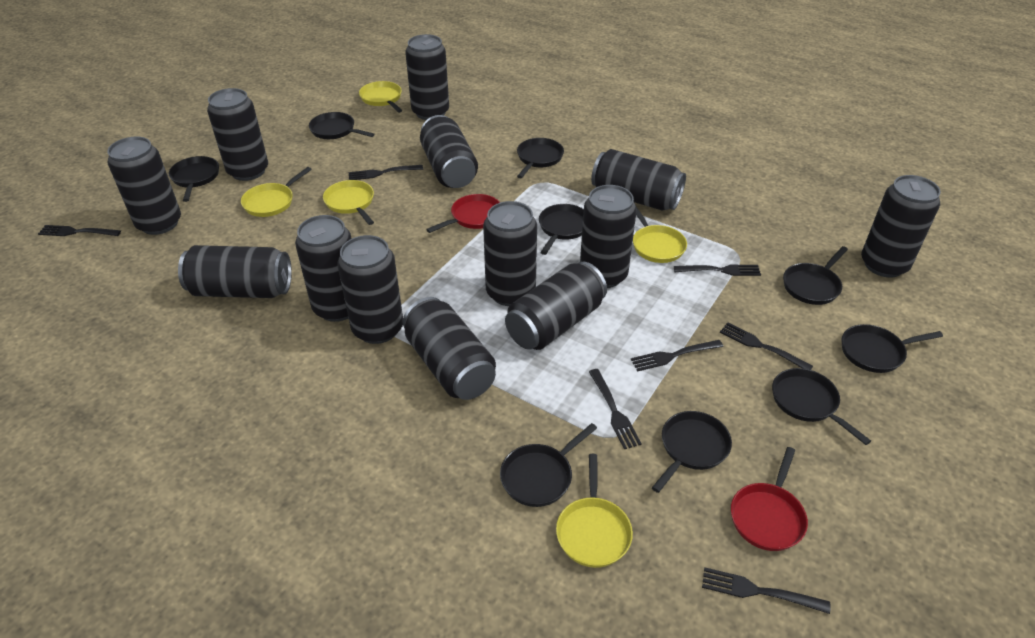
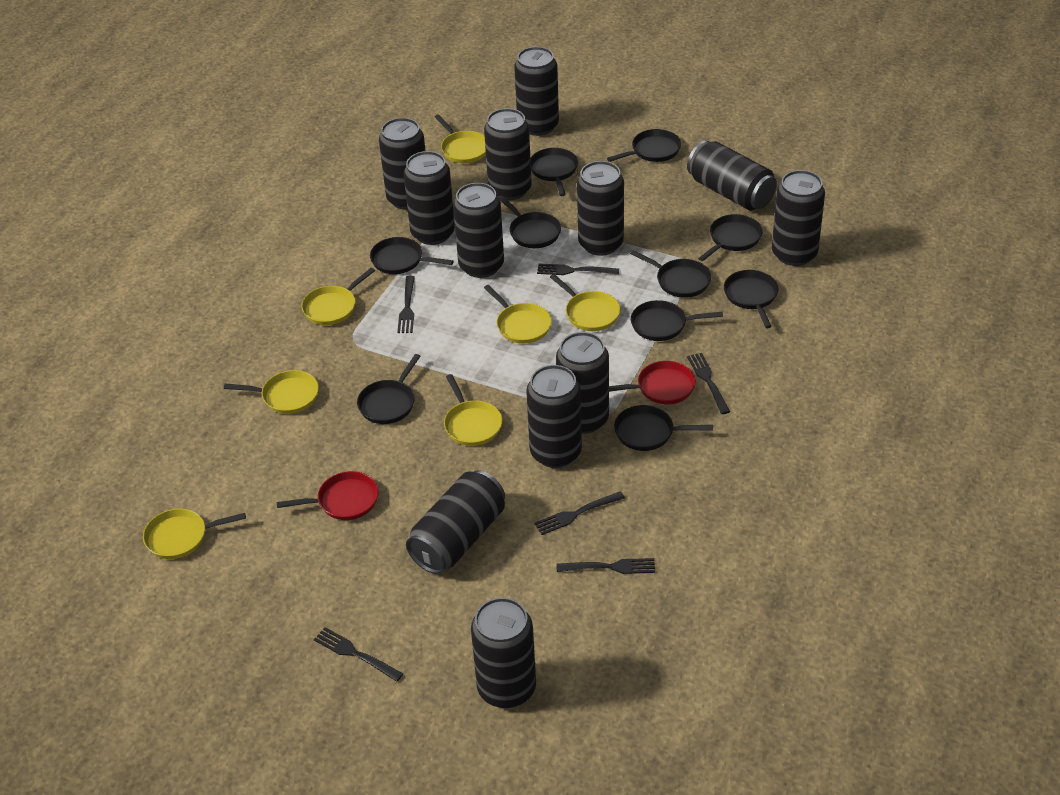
black can: [107,136,181,235] [178,245,292,298] [207,88,268,181] [295,215,352,322] [337,235,403,344] [403,297,496,400] [405,34,449,120] [420,115,478,188] [483,201,537,306] [505,262,607,350] [580,185,637,288] [591,149,686,211] [861,175,941,277] = 13 -> [379,118,425,210] [404,151,455,245] [406,470,505,574] [453,183,504,278] [471,597,536,708] [484,108,532,200] [514,47,559,136] [526,365,582,468] [556,332,609,434] [577,161,624,256] [687,140,777,211] [772,170,825,266] = 12
black fork: [38,225,121,236] [348,165,423,180] [589,369,642,449] [631,340,723,372] [674,265,761,276] [702,567,831,614] [720,323,813,370] = 7 -> [314,627,403,682] [397,276,415,333] [534,491,625,535] [537,264,619,275] [556,558,655,574] [687,353,730,414] = 6
black pan: [169,156,219,202] [309,112,375,139] [500,423,597,507] [517,138,564,179] [539,204,584,255] [652,411,732,493] [772,368,871,445] [783,246,848,305] [841,324,943,373] = 9 -> [357,354,421,424] [370,237,454,274] [499,195,561,248] [530,148,578,196] [607,129,681,162] [614,405,713,451] [630,250,711,298] [631,300,723,341] [698,214,763,261] [724,270,778,328] = 10
yellow pan: [241,167,312,217] [323,180,374,225] [359,81,402,113] [556,454,633,568] [633,207,687,263] = 5 -> [143,509,246,559] [224,370,319,414] [301,268,375,325] [435,114,486,163] [444,374,502,446] [484,285,552,344] [550,274,620,331] = 7

